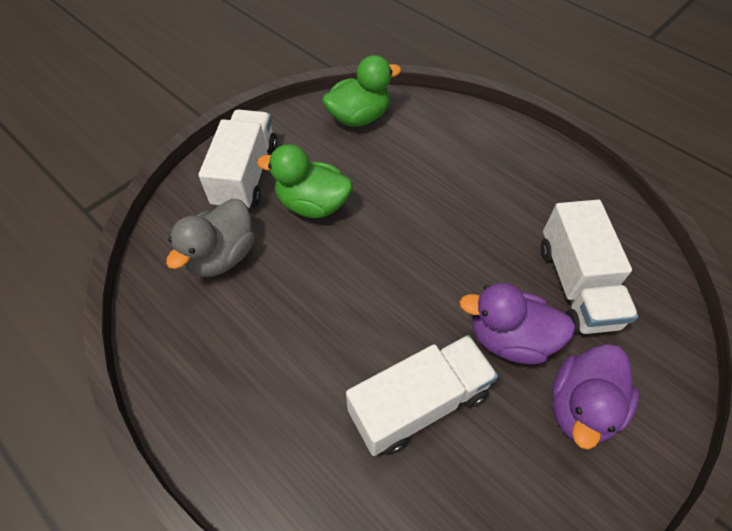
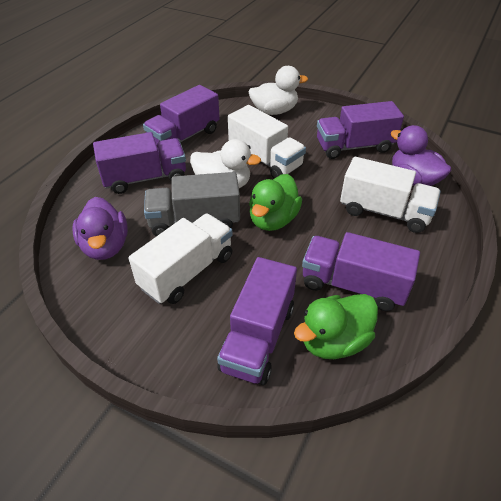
grey duck: [166,199,255,277] = 1 -> none = 0
grey truck: none = 0 -> [144,172,240,236] = 1
purple truck: none = 0 -> [93,132,186,194] [143,85,220,145] [217,257,297,385] [302,232,420,311] [317,101,404,159] = 5
white duck: none = 0 -> [190,139,261,188] [249,66,308,115] = 2

